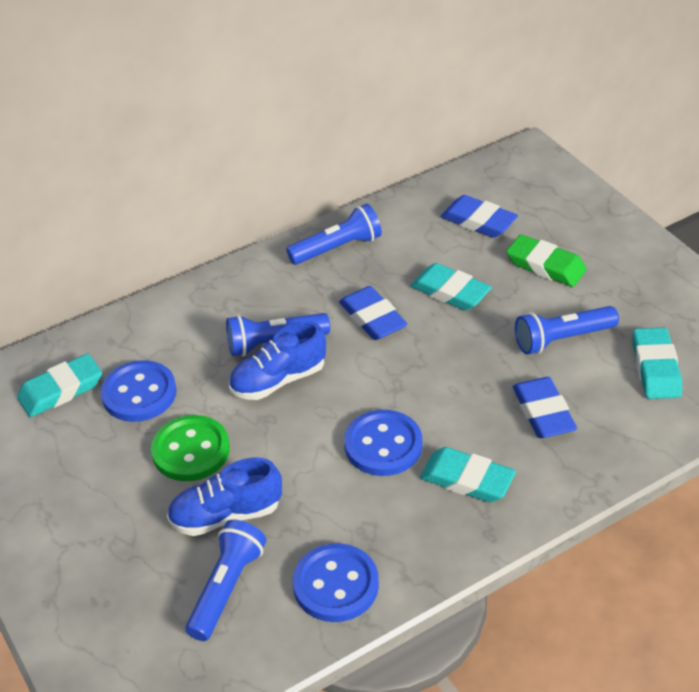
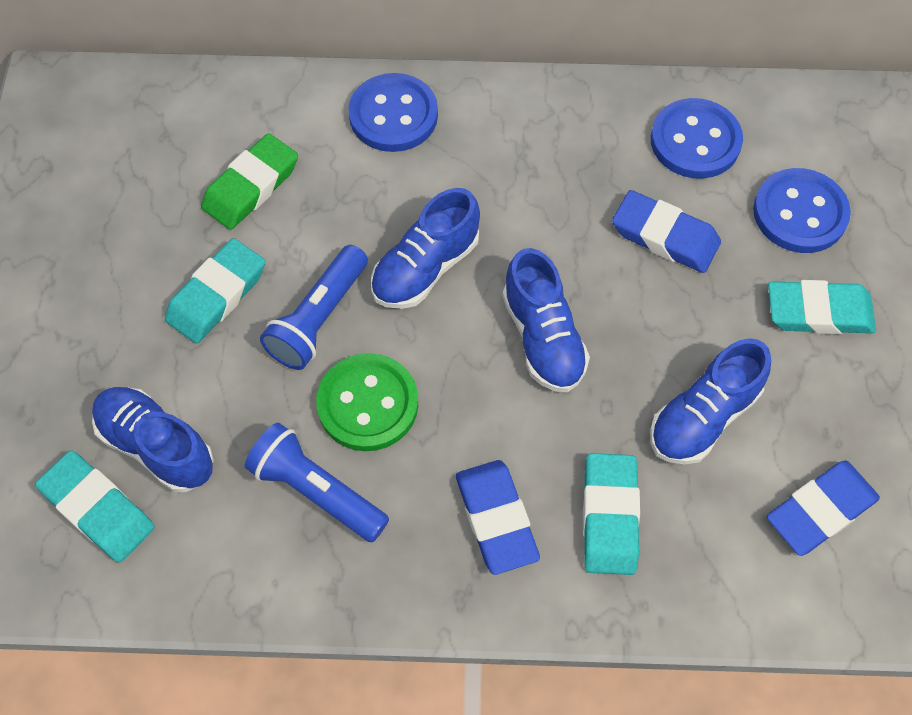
blue flashlight: [185,520,266,641] [226,313,330,357] [286,204,382,265] [515,306,619,355] = 4 -> [245,423,389,542] [260,245,368,370] = 2
blue shoe: [167,458,282,536] [229,321,326,400] = 2 -> [92,387,214,492] [371,188,480,309] [503,248,590,392] [650,338,771,465] = 4

